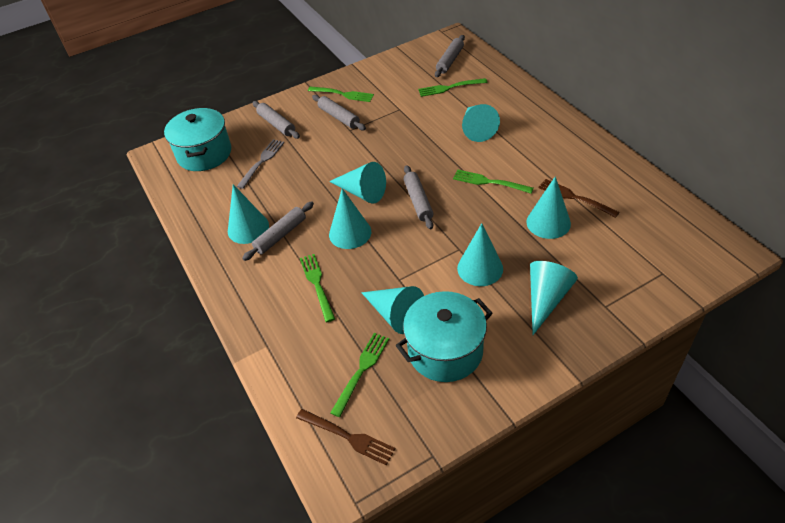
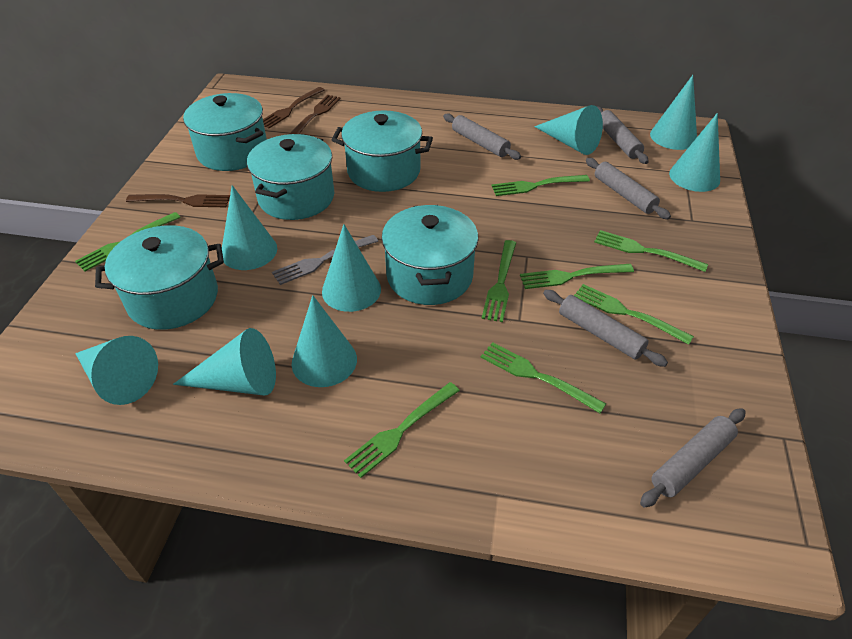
brown fork: [296,409,395,465] [538,179,620,218] = 2 -> [126,194,230,207] [263,87,325,128] [290,95,341,134] = 3
green fork: [300,254,335,322] [308,86,374,102] [330,333,389,417] [418,78,487,97] [453,170,534,194] = 5 -> [75,212,181,271] [344,382,460,478] [481,342,606,413] [482,240,516,322] [491,175,590,196] [520,264,634,289] [574,284,694,345] [594,230,708,272] = 8
turquoise pot: [164,108,231,171] [396,291,493,382] = 2 -> [95,225,224,330] [183,93,267,171] [247,134,334,220] [332,110,433,192] [382,205,478,305] = 5

